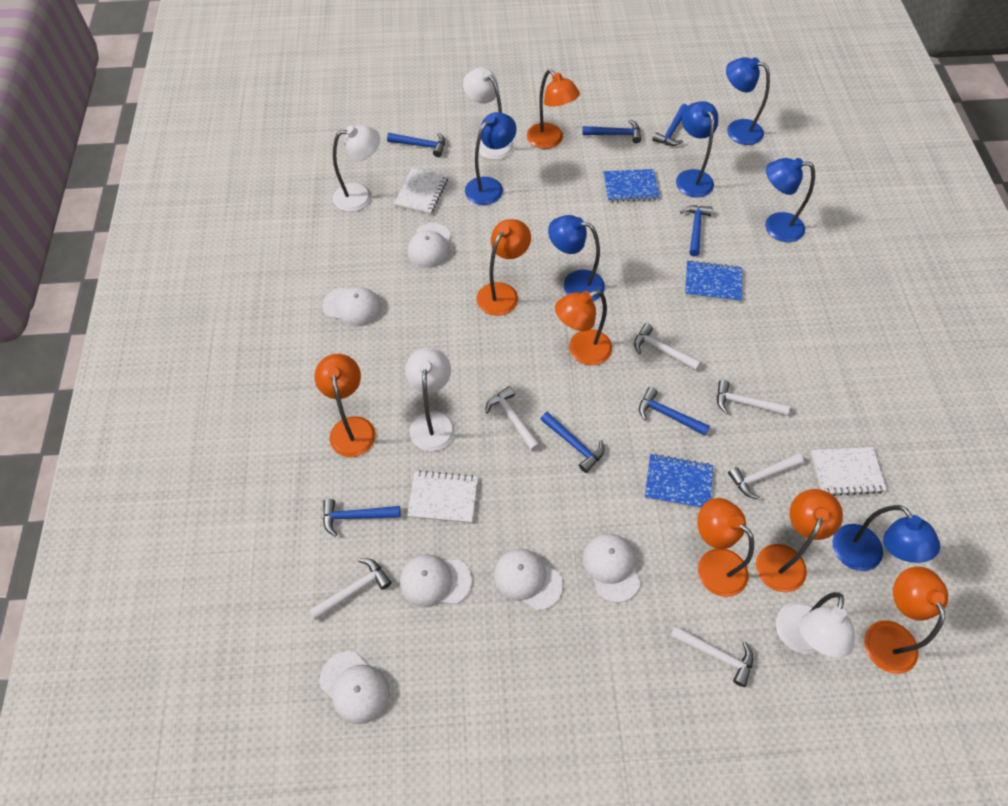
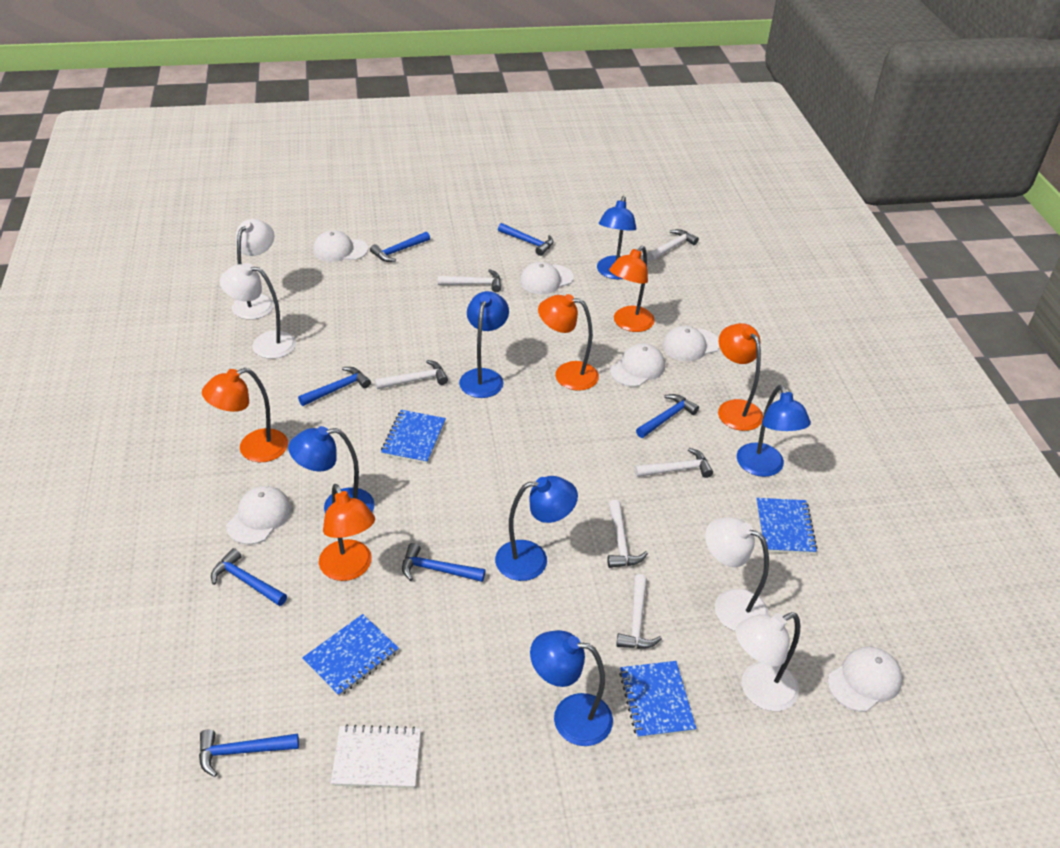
blue notebook: [603,169,660,203] [645,454,713,509] [685,260,742,302] = 3 -> [302,614,399,697] [381,410,446,464] [619,661,696,738] [756,498,817,554] = 4
orange lamp: [314,354,376,457] [477,219,531,316] [527,69,580,149] [555,290,612,365] [697,498,754,597] [756,489,843,593] [864,567,948,674] = 7 -> [202,368,288,463] [319,484,375,581] [538,294,599,391] [609,246,655,332] [718,323,763,431] = 5
white notebook: [394,168,448,215] [407,470,478,523] [811,447,887,496] = 3 -> [331,724,421,788] = 1

